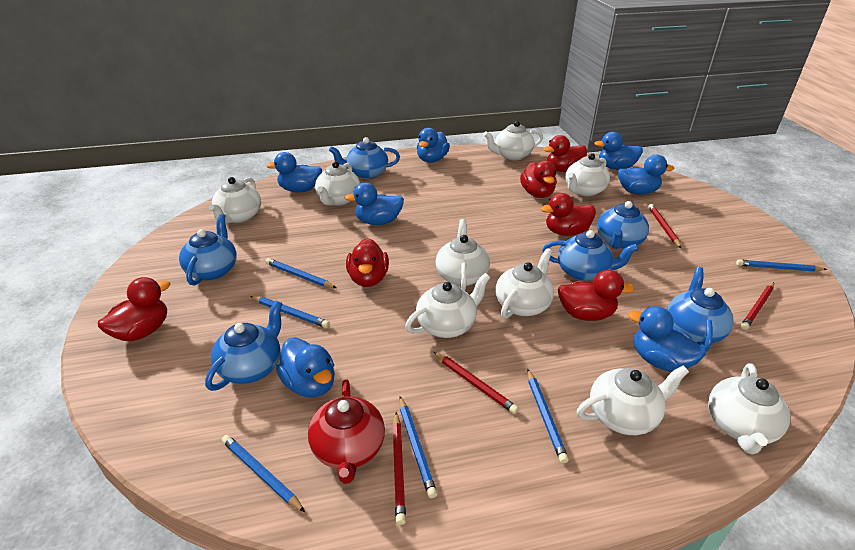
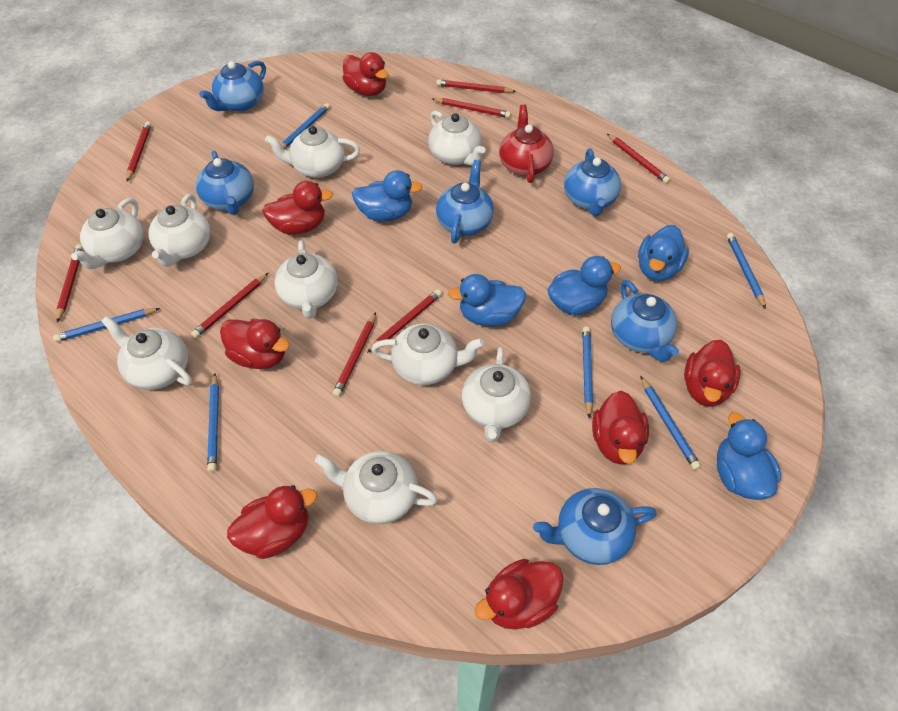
blue duck: [266,152,322,193] [276,337,335,398] [345,182,404,225] [417,128,450,163] [594,132,643,170] [618,155,674,195] [628,306,706,372] = 7 -> [352,170,423,222] [448,274,526,326] [547,256,621,315] [638,225,689,281] [717,412,781,500] = 5
red duck: [98,277,170,341] [346,238,389,287] [520,161,557,198] [541,193,596,236] [544,135,587,172] [558,270,634,321] = 6 -> [220,319,290,369] [227,485,317,559] [262,181,333,235] [343,52,388,96] [475,559,564,630] [592,391,649,465] [684,340,741,407] = 7
red pencil: [392,412,406,525] [434,352,519,414] [648,204,681,248] [740,282,774,330] = 4 -> [56,244,83,323] [126,121,151,182] [191,273,268,338] [333,312,376,397] [367,289,442,353] [432,98,511,118] [436,79,516,93] [607,134,670,184] = 8

